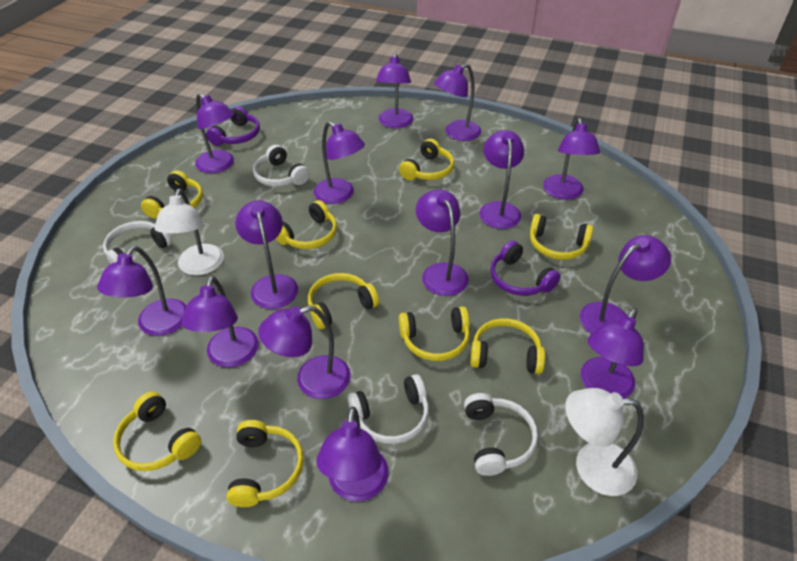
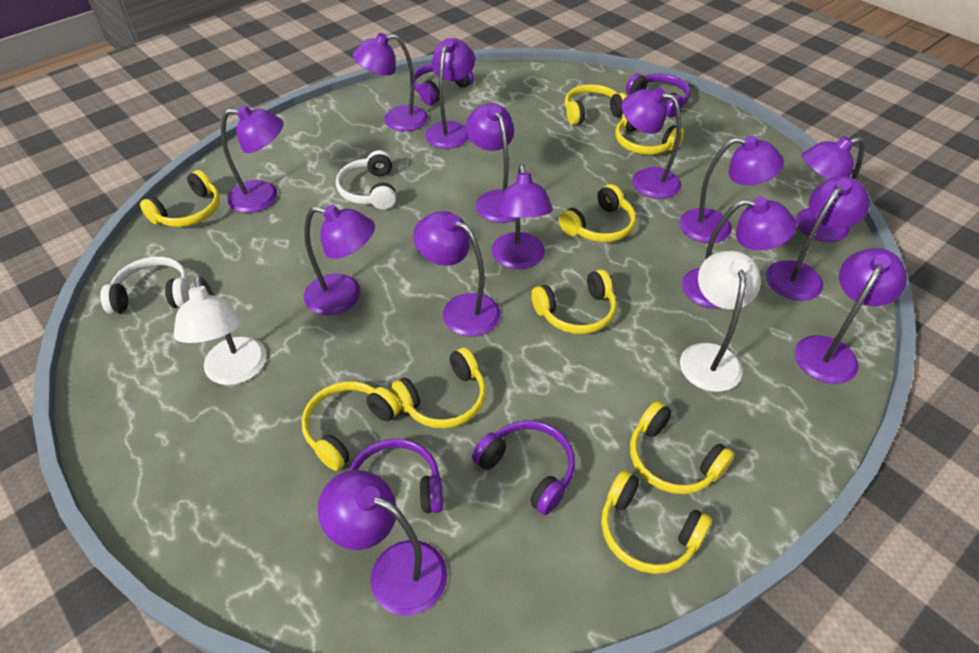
purple headphones: [206,106,260,146] [490,240,560,296] = 2 -> [348,439,443,513] [414,63,474,105] [472,420,575,515] [626,73,690,117] = 4
white headphones: [103,221,173,264] [253,145,310,187] [348,374,429,444] [464,393,538,476] = 4 -> [100,257,190,314] [336,150,396,210] = 2

